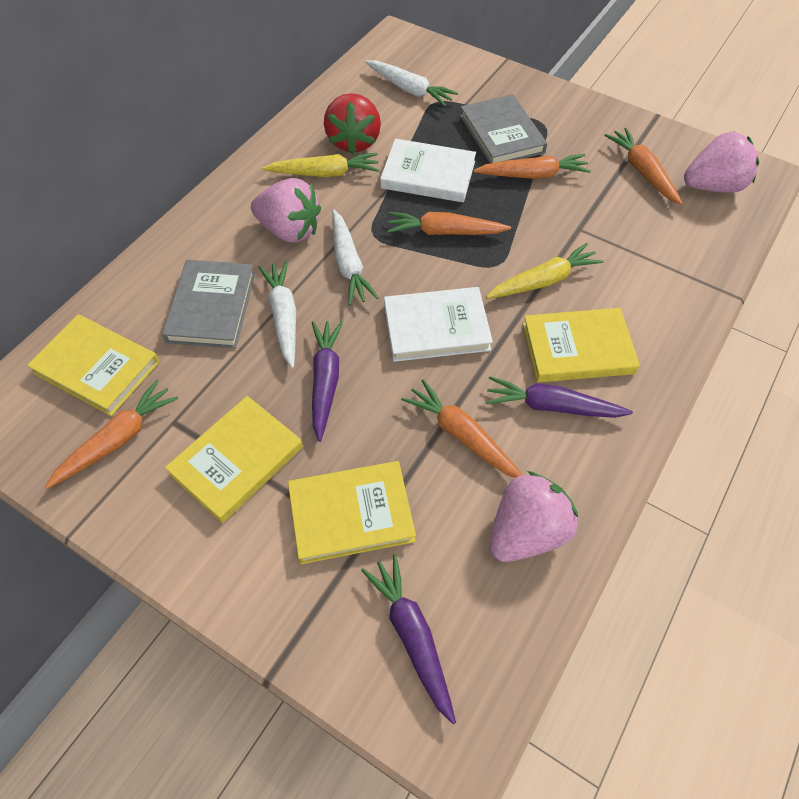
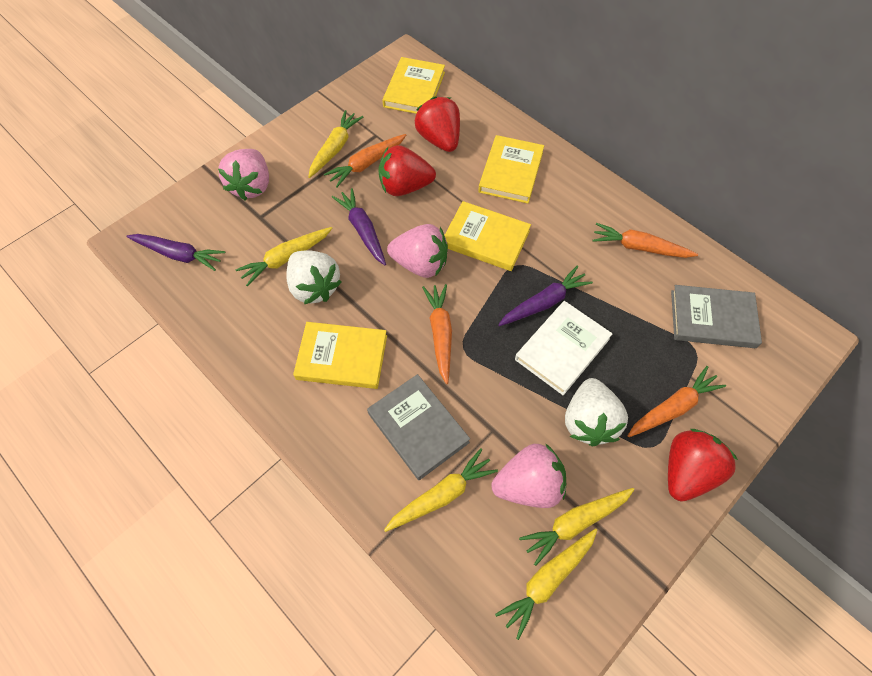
orange carrot: [45,380,178,489] [387,212,511,235] [401,379,523,478] [473,154,591,179] [604,128,683,205] = 5 -> [324,134,406,188] [422,284,452,384] [592,223,698,258] [628,366,726,437] = 4
red strawberry: [324,93,381,155] = 1 -> [378,145,436,196] [415,97,460,152] [668,429,738,502] = 3
white book: [380,139,476,202] [384,287,493,362] = 2 -> [515,301,613,395] = 1
white carrot: [258,261,296,368] [332,210,378,305] [365,60,458,107] = 3 -> none = 0
white strawberry: none = 0 -> [286,250,342,304] [565,378,628,447] = 2
yellow carrot: [262,153,379,177] [486,243,604,299] = 2 -> [235,227,333,287] [308,110,363,178] [384,448,498,532] [495,528,597,640] [519,488,635,566] = 5

